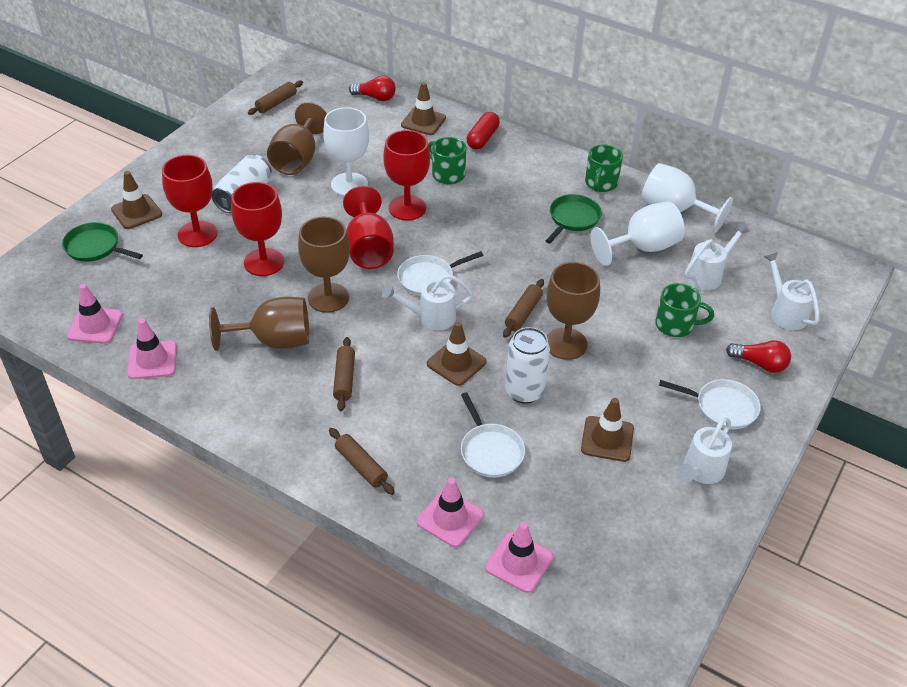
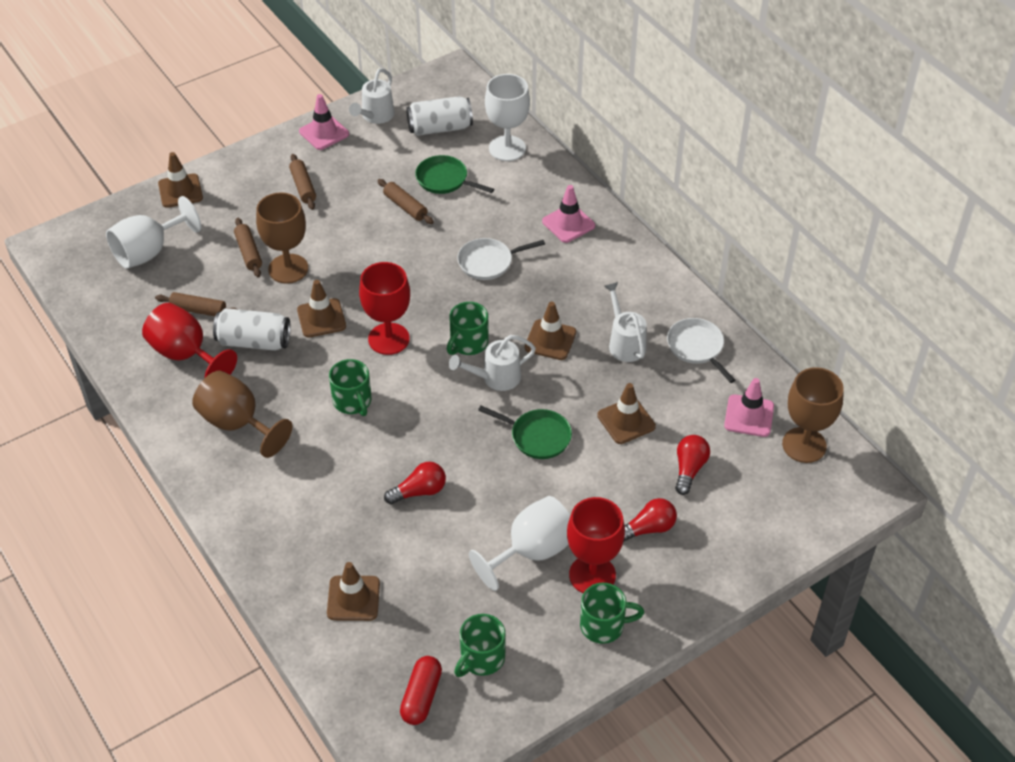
brown goblet: [209,297,309,351] [267,102,327,175] [298,217,350,313] [546,262,600,360] = 4 -> [192,370,293,458] [256,192,308,284] [782,367,844,463] = 3
brown traffic cone: [111,171,162,229] [401,82,446,135] [427,321,487,386] [581,398,634,462] = 4 -> [158,152,203,208] [297,280,346,337] [327,562,380,621] [525,302,576,360] [597,383,656,444] = 5
green mug: [428,137,466,184] [585,144,623,192] [655,283,714,337] = 3 -> [329,359,372,416] [447,302,488,355] [454,614,506,677] [580,583,644,644] = 4
pink traffic cone: [67,284,123,344] [127,318,177,379] [417,477,484,547] [485,522,553,593] = 4 -> [299,94,349,150] [542,185,595,243] [724,378,774,437] = 3
red goblet: [162,155,217,247] [231,182,284,276] [343,186,394,269] [384,130,430,220] = 4 -> [142,303,237,377] [359,262,410,355] [567,497,625,593] = 3
red light bulb: [349,76,396,101] [726,340,791,373] = 2 -> [384,462,446,504] [623,498,677,542] [675,435,710,495] = 3
white pan: [397,251,484,296] [461,392,525,478] [659,379,761,429] = 3 -> [457,238,545,280] [667,318,735,383] = 2
white watering can: [382,274,473,330] [677,417,732,484] [685,223,750,290] [763,252,820,330] = 4 -> [349,68,395,124] [449,335,536,391] [604,282,647,362] = 3

